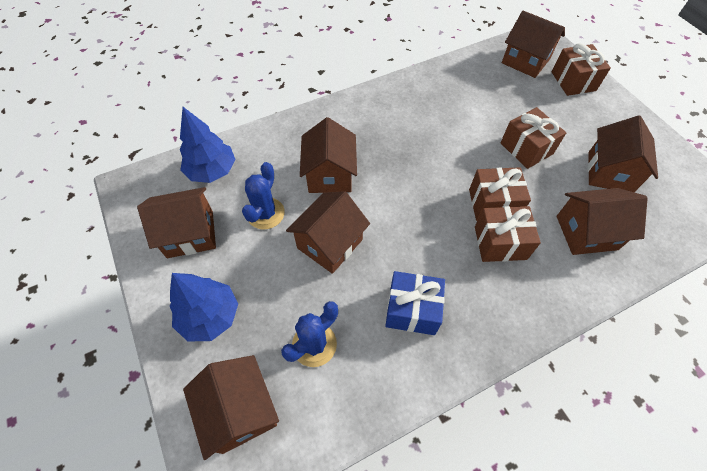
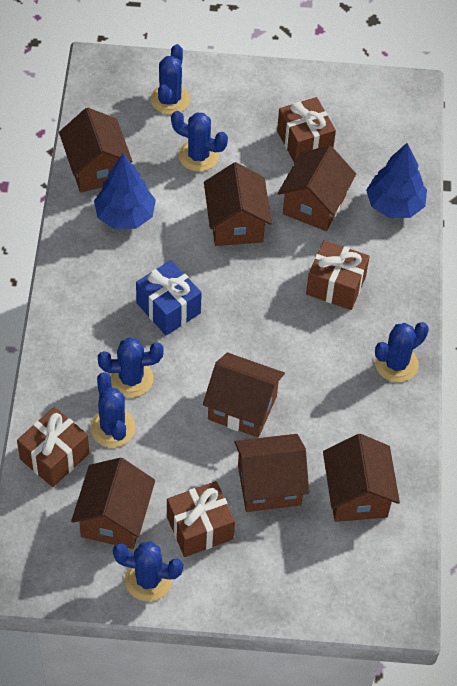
blue cactus: [242,162,285,230] [281,301,338,367] = 2 -> [90,372,136,448] [98,337,164,397] [113,541,183,602] [150,44,190,115] [171,111,228,172] [375,322,429,382] = 6

